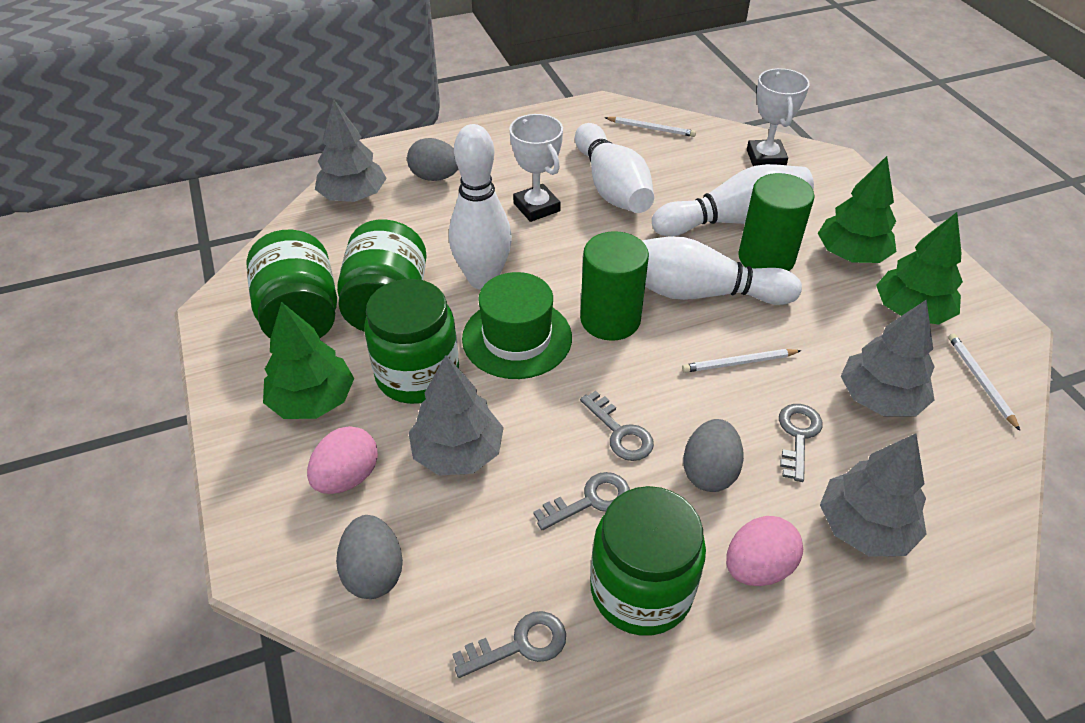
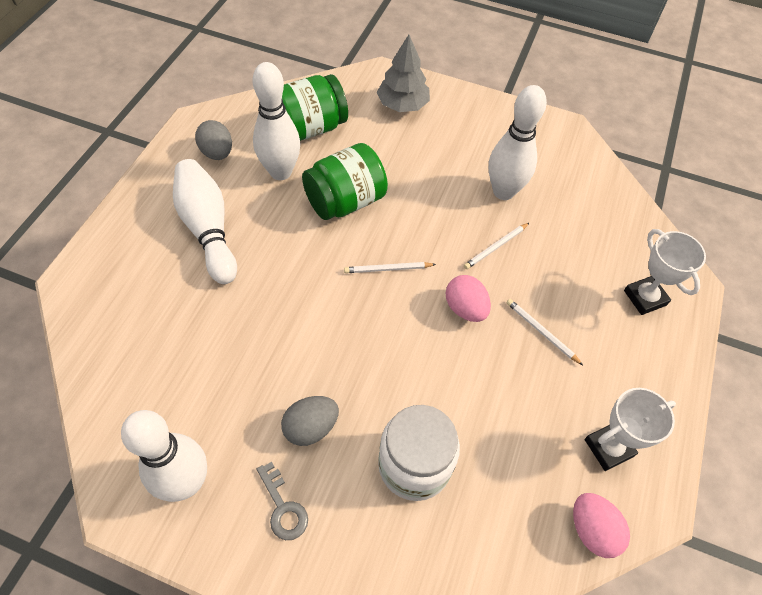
green cylinder: [580,231,649,341] [738,173,815,271] = 2 -> none = 0
green hat: [462,272,572,379] = 1 -> none = 0
green jar: [246,230,337,338] [337,220,427,332] [364,279,459,404] [590,486,706,636] = 4 -> [282,74,348,141] [302,143,388,220] = 2
green tree: [263,302,354,419] [818,156,896,263] [876,212,963,324] = 3 -> none = 0
grey egg: [336,515,403,599] [407,138,458,181] [683,419,744,492] = 3 -> [195,120,232,160] [281,396,339,446] = 2
grey key: [453,611,566,678] [533,472,630,530] [580,391,654,461] [779,404,823,482] = 4 -> [257,462,308,540] = 1
grey tree: [315,99,387,202] [408,355,504,476] [820,433,927,556] [841,299,935,416] = 4 -> [376,35,430,112] = 1
white jar: none = 0 -> [378,405,460,501] = 1

